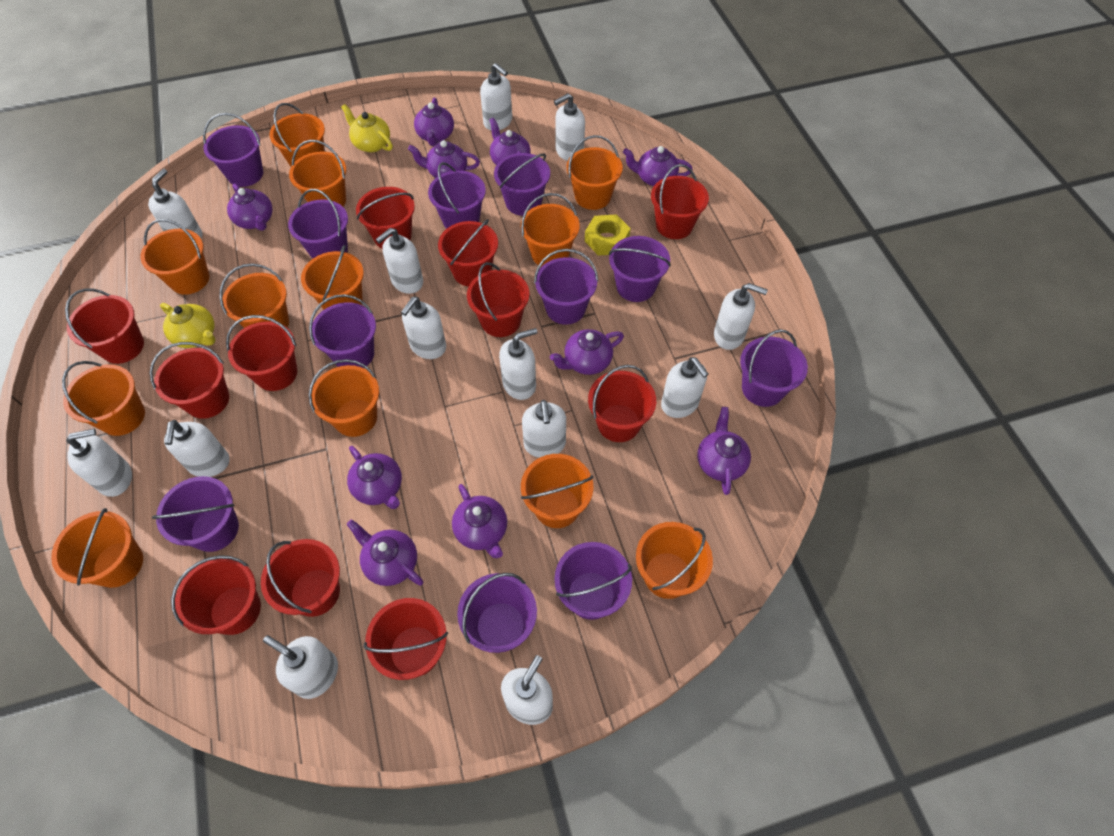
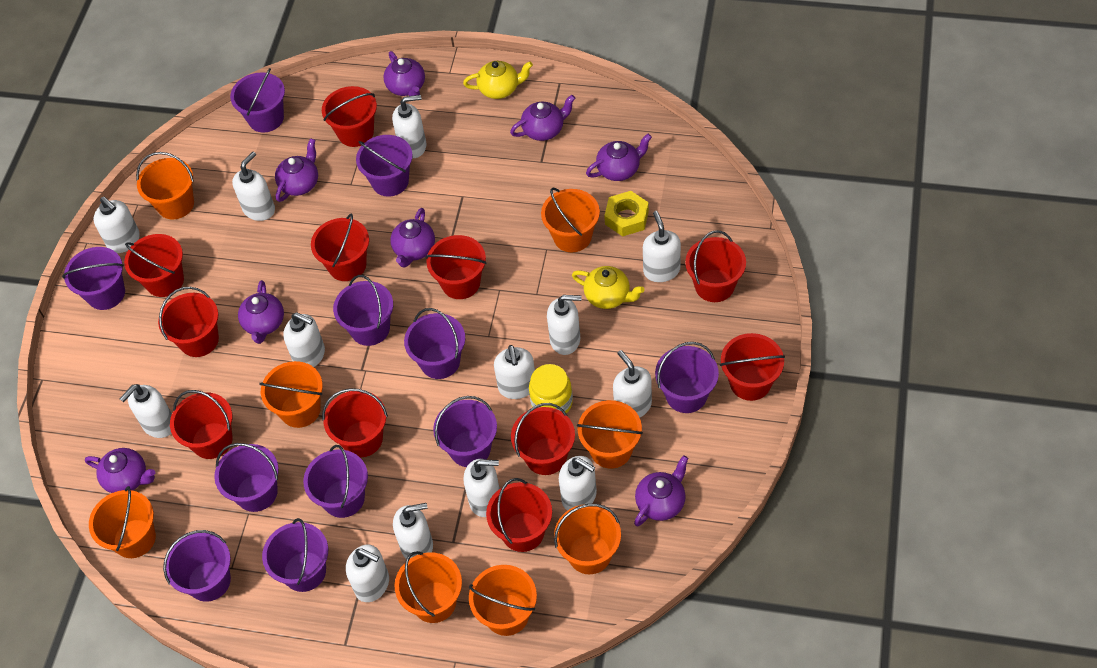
orange bucket: [51,508,143,588] [62,361,145,436] [140,219,210,295] [219,263,289,328] [269,103,325,167] [289,140,346,206] [301,245,364,310] [309,359,379,437] [521,193,580,267] [521,454,594,528] [567,135,623,210] [636,522,713,599] = 12 -> [89,486,156,558] [136,152,194,220] [259,361,323,428] [395,551,462,623] [469,565,537,636] [541,188,600,252] [554,504,621,574] [577,400,643,469] = 8
purple teapot: [227,183,273,231] [347,446,402,509] [347,519,424,586] [408,140,480,178] [414,98,454,146] [452,484,507,558] [490,118,531,165] [550,329,624,375] [623,146,693,186] [697,407,751,495] = 10 -> [85,448,155,493] [238,280,284,344] [275,138,318,202] [383,51,425,96] [390,208,435,268] [510,95,575,141] [586,134,652,181] [634,455,689,526] = 8
yellow jar: none = 0 -> [529,364,573,414] = 1

